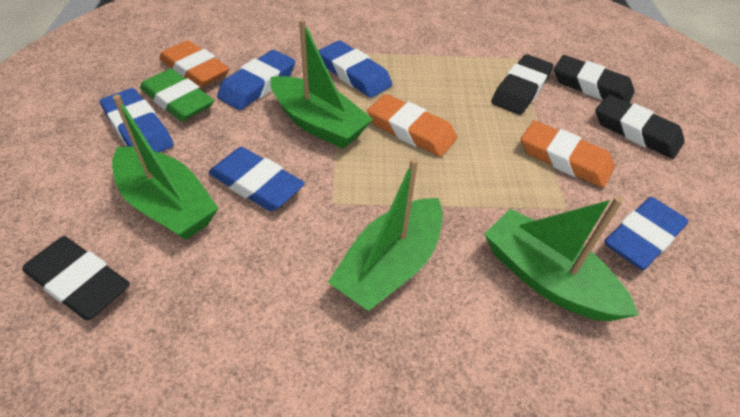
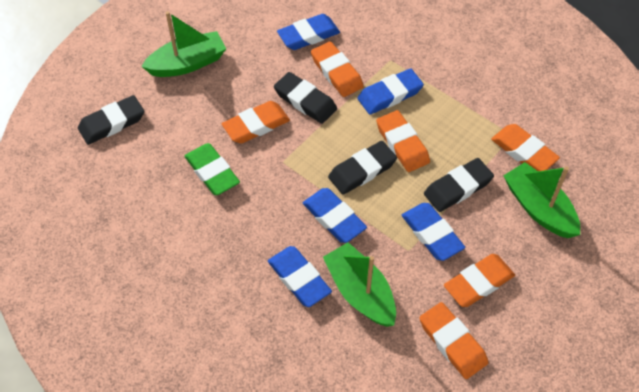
green boat: [112,94,218,240] [270,19,373,149] [328,158,443,311] [484,196,639,321] = 4 -> [141,11,226,77] [323,242,396,327] [503,162,580,238] = 3
orange eraser: [159,40,230,88] [367,94,457,157] [521,120,615,188] = 3 -> [222,101,290,144] [311,41,364,97] [376,110,430,172] [419,302,489,379] [444,254,515,307] [491,124,560,171] = 6

